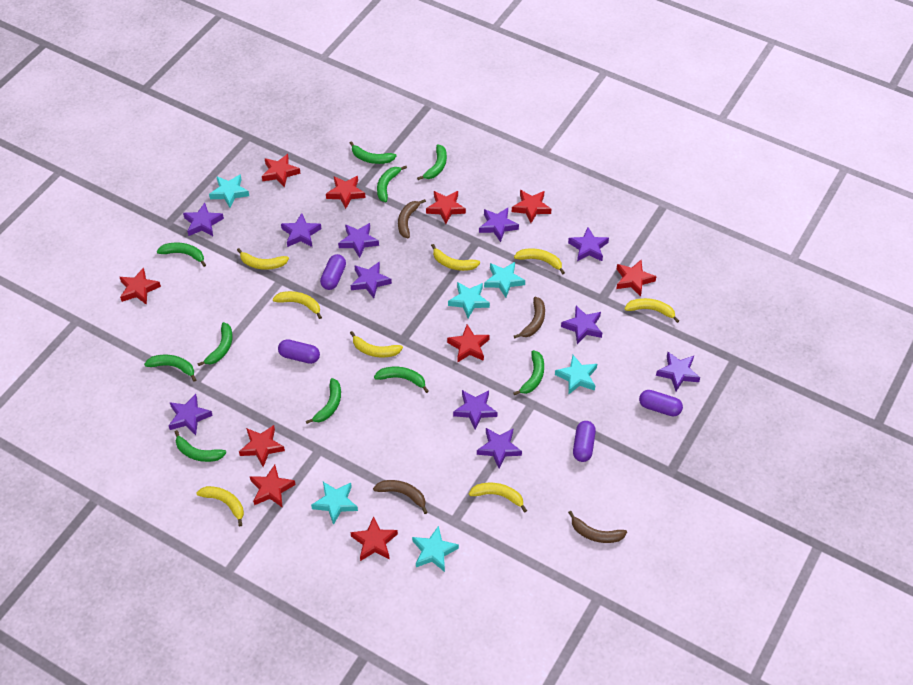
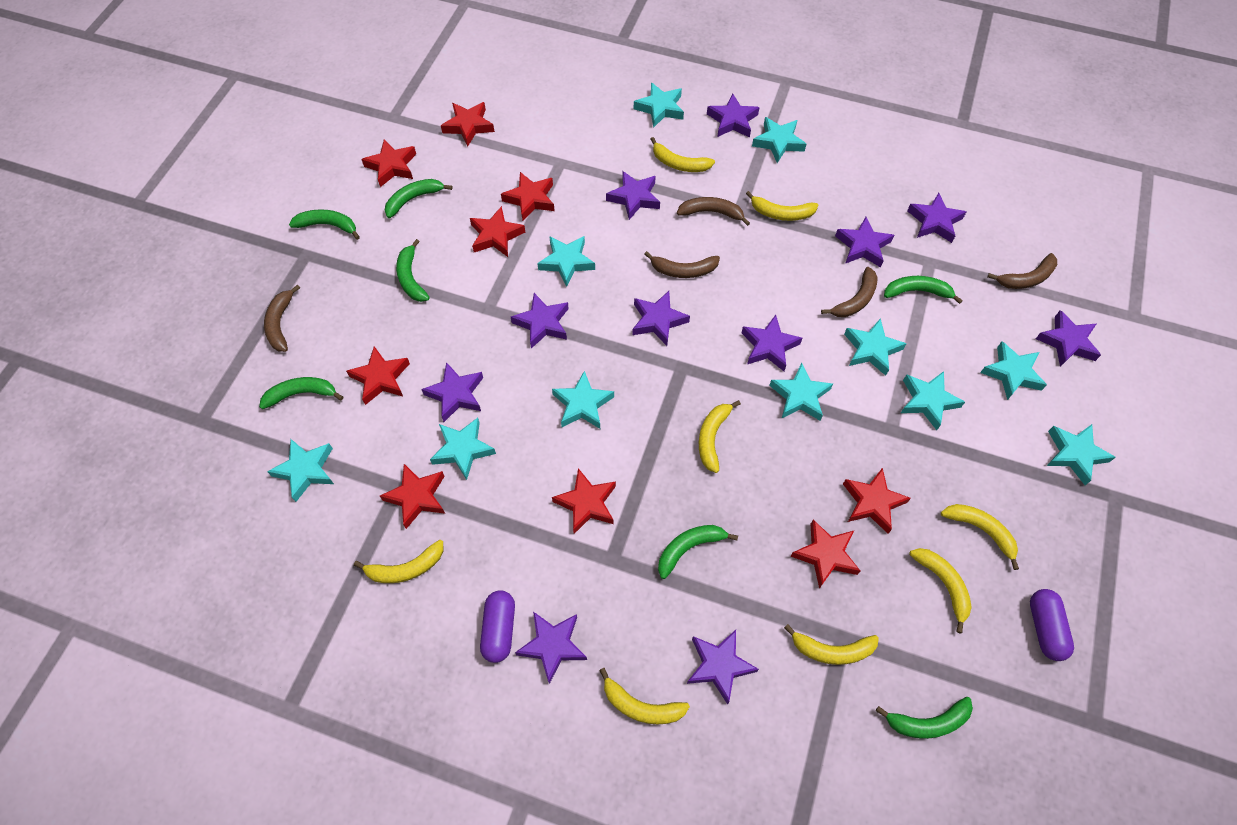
brown banana: [373,480,428,514] [398,199,426,238] [514,297,545,338] [568,511,627,543] = 4 -> [264,285,300,352] [644,251,720,278] [677,197,750,226] [821,267,878,317] [988,253,1057,289] = 5
green banana: [144,355,196,382] [157,243,206,267] [175,430,226,462] [197,322,232,366] [306,378,341,424] [350,141,397,164] [374,367,429,393] [377,166,407,202] [417,145,447,180] [513,350,544,395] = 10 -> [259,377,343,409] [289,209,360,240] [385,179,452,218] [396,239,430,302] [658,525,738,579] [876,697,973,739] [884,276,963,304] = 7
purple capsule: [278,339,320,364] [320,254,346,290] [573,421,596,462] [639,390,683,417] = 4 -> [480,590,515,663] [1030,589,1074,661] = 2
red star: [120,268,161,305] [239,425,285,467] [250,465,296,508] [262,154,301,187] [326,176,366,209] [350,516,398,561] [426,191,466,224] [447,325,490,363] [512,190,552,223] [616,260,657,297] = 10 -> [346,346,410,405] [361,139,416,187] [380,464,445,529] [441,102,495,146] [470,206,526,257] [501,172,555,221] [552,468,616,534] [791,520,860,589] [843,468,911,534] = 9
turquoise star: [209,174,249,208] [311,482,358,525] [412,526,459,572] [448,282,490,318] [484,262,525,298] [555,355,597,394] = 6 -> [267,439,334,502] [430,418,496,480] [537,236,595,287] [552,371,614,429] [634,82,684,128] [752,117,806,163] [769,363,833,421] [844,318,907,376] [901,371,965,430] [980,341,1047,400] [1047,424,1116,485] = 11

